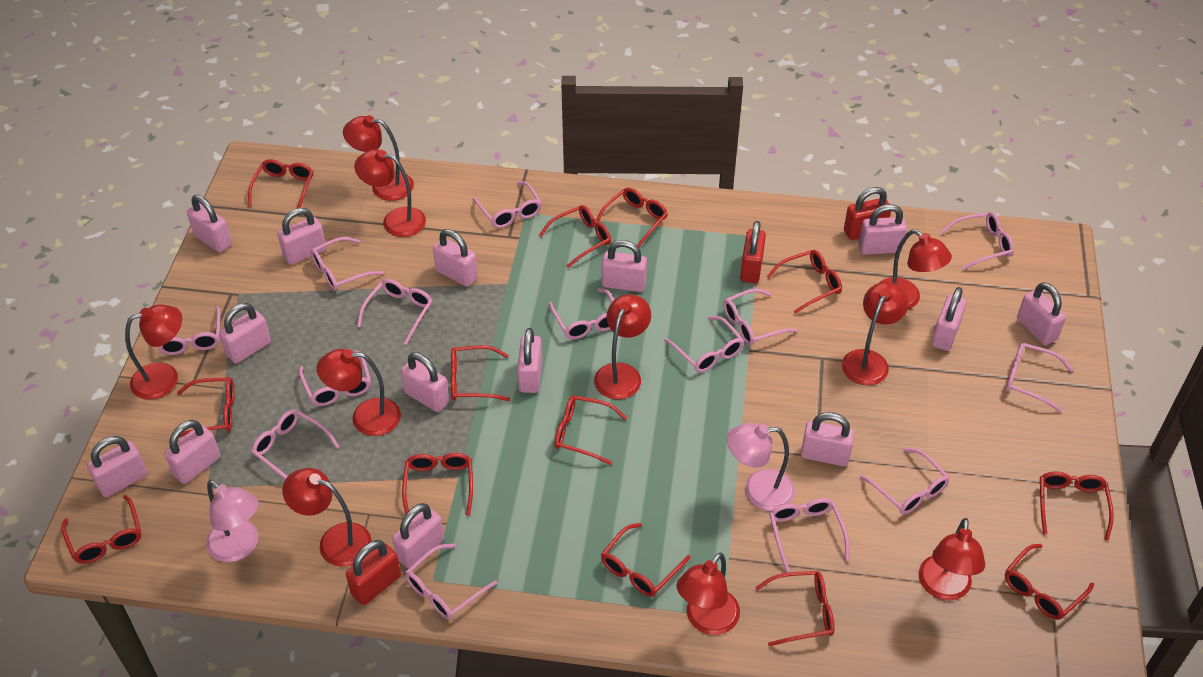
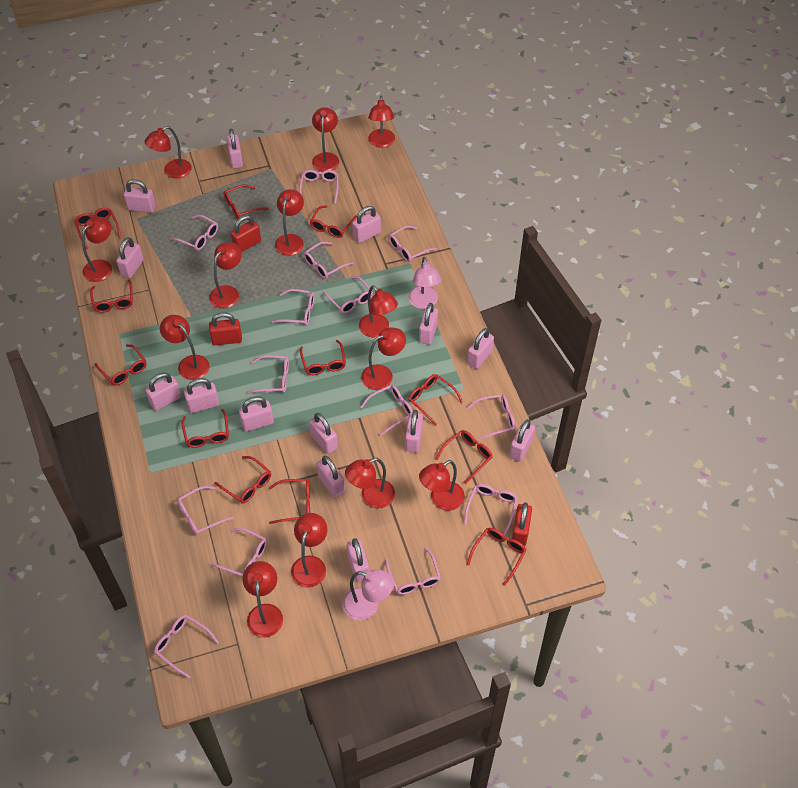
red glasses: [61,495,141,564] [177,377,235,437] [248,159,313,208] [402,453,473,516] [451,345,510,401] [539,205,611,268] [555,396,627,465] [594,187,668,248] [601,523,690,597] [755,571,834,646] [767,250,842,314] [1005,544,1094,620] [1040,471,1114,541] = 13 -> [75,208,121,249] [90,280,133,313] [95,344,147,385] [182,409,229,448] [214,456,271,504] [223,184,269,219] [269,479,310,524] [300,340,346,375] [310,205,357,238] [408,374,463,425] [436,430,493,484] [467,528,527,586] = 12
red lamp: [125,304,182,400] [282,468,372,567] [317,349,401,436] [343,115,414,201] [354,149,426,237] [594,294,651,399] [677,552,740,635] [842,282,909,386] [879,230,952,309] [919,518,985,600] = 10 -> [82,217,112,282] [145,126,192,179] [160,315,209,380] [209,242,242,309] [242,561,283,638] [275,189,304,256] [291,513,327,588] [312,107,339,172] [345,458,395,509] [359,285,398,337] [361,327,406,390] [368,96,395,148] [419,460,465,511] = 13

